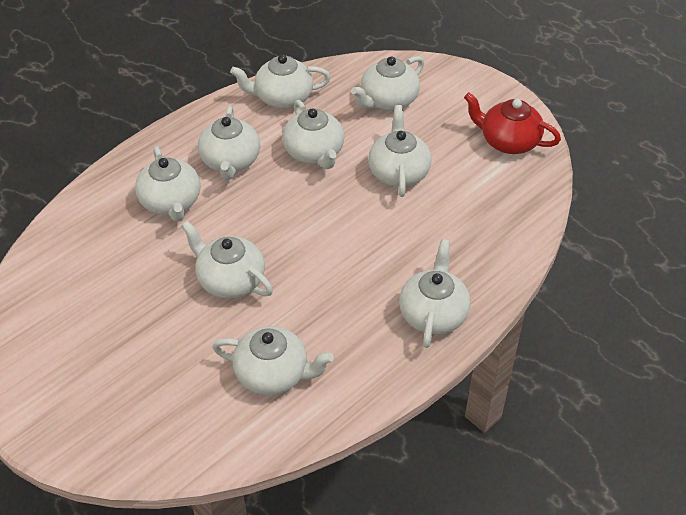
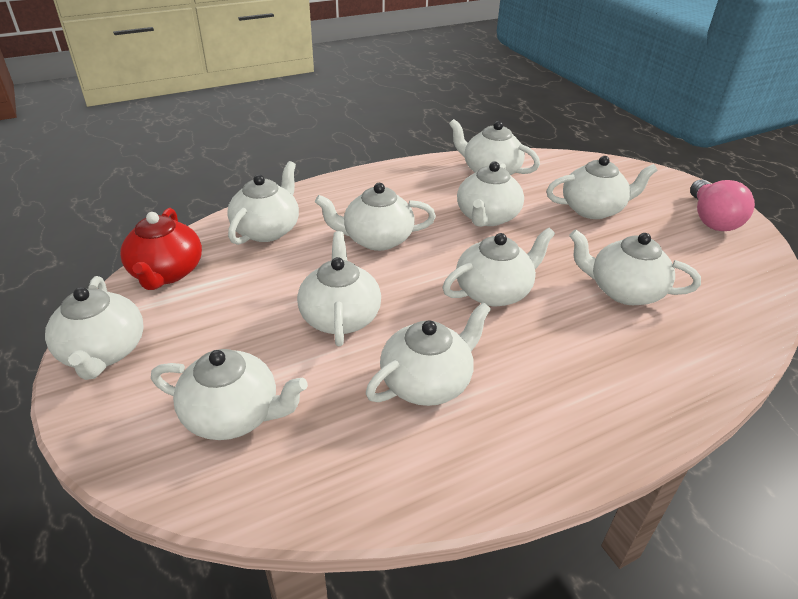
pink light bulb: none = 0 -> [690,179,755,231] = 1
white teapot: [135,146,201,222] [182,221,273,299] [198,106,260,180] [213,326,334,395] [230,54,331,108] [283,100,344,169] [351,56,424,111] [368,105,431,197] [399,239,470,348] = 9 -> [45,276,144,380] [151,349,308,440] [227,161,299,245] [297,231,381,346] [315,183,436,251] [366,302,491,406] [443,227,555,307] [449,119,540,175] [457,161,524,227] [546,156,658,219] [569,229,701,305] = 11

